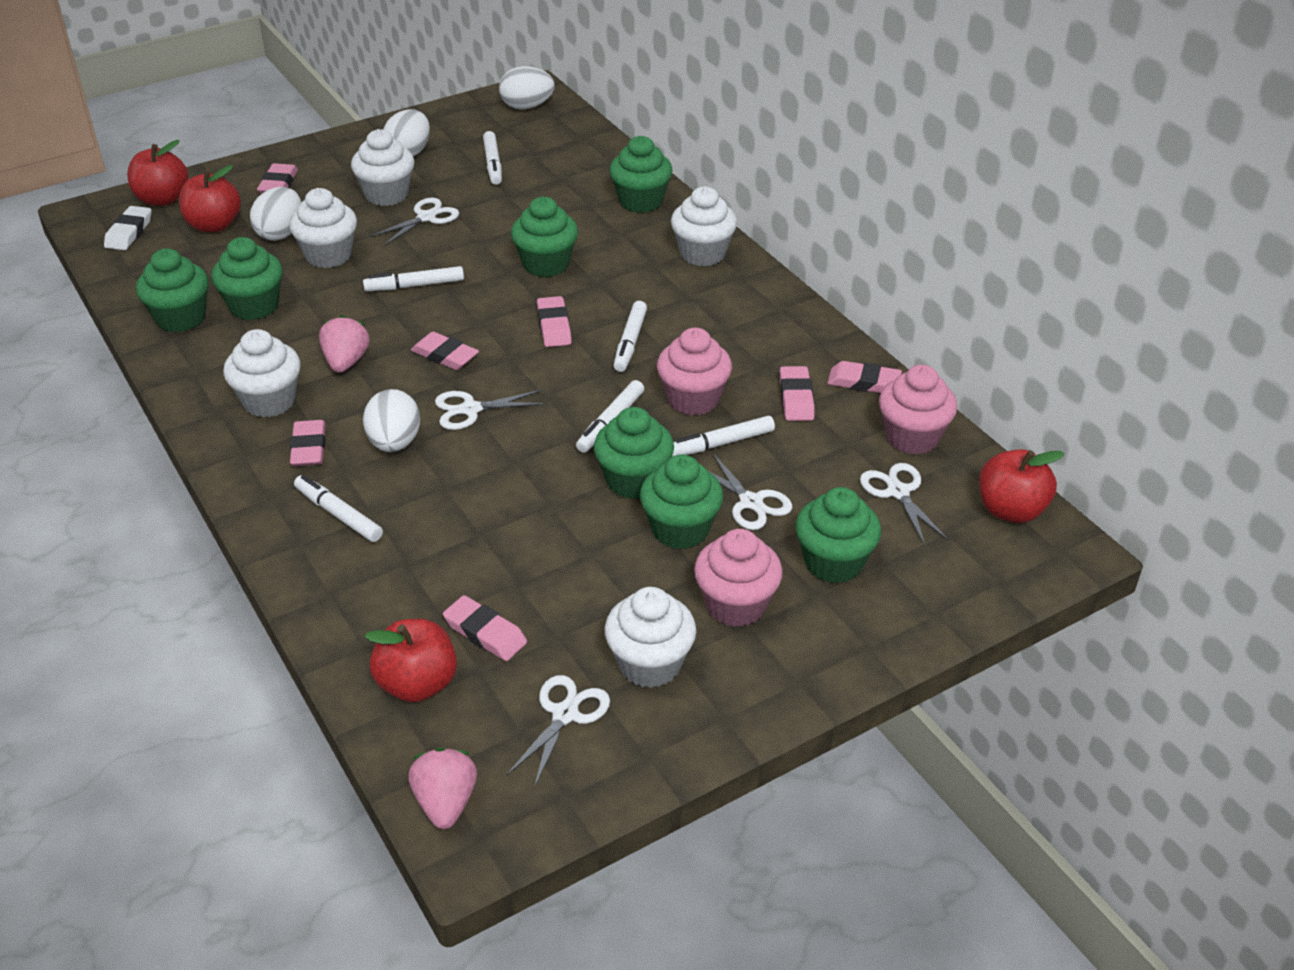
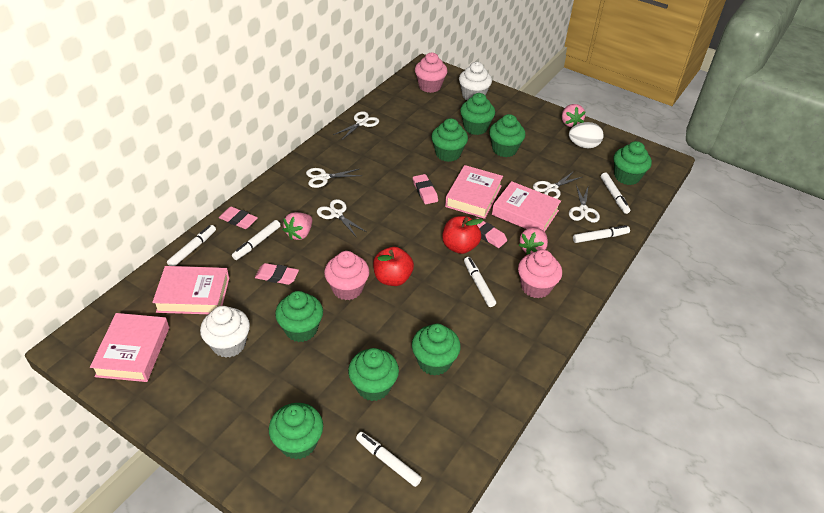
green cupcake: [136,248,209,332] [211,237,283,320] [511,197,578,277] [594,407,674,499] [609,136,672,213] [640,454,723,549] [796,487,881,583] = 7 -> [269,403,323,459] [275,291,323,342] [348,348,399,401] [412,324,461,376] [431,118,468,162] [460,93,495,135] [489,114,526,157] [614,141,652,185] = 8
pink book: none = 0 -> [90,313,169,382] [152,266,229,314] [445,165,503,219] [492,181,561,232] = 4
pink eraser: [257,163,298,194] [290,420,326,466] [411,332,479,370] [443,595,527,661] [537,296,572,347] [780,366,815,421] [827,361,902,393] = 7 -> [219,206,258,229] [255,263,299,285] [413,174,438,204] [476,218,507,248] = 4
pink strawberry: [319,315,369,373] [408,748,477,829] = 2 -> [283,212,312,240] [519,228,548,255] [562,104,586,127] = 3
red apple: [127,140,188,206] [179,165,241,232] [365,619,457,702] [979,449,1064,523] = 4 -> [373,247,414,286] [442,216,483,254] = 2
white cupcake: [224,329,301,418] [289,188,357,268] [351,129,414,206] [604,587,696,688] [671,186,737,266] = 5 -> [200,306,250,358] [459,62,492,100] = 2
white egg: [250,187,301,241] [363,389,420,452] [383,109,430,157] [499,66,555,109] = 4 -> [569,122,604,148] = 1
white eraser: [104,206,152,250] = 1 -> none = 0

